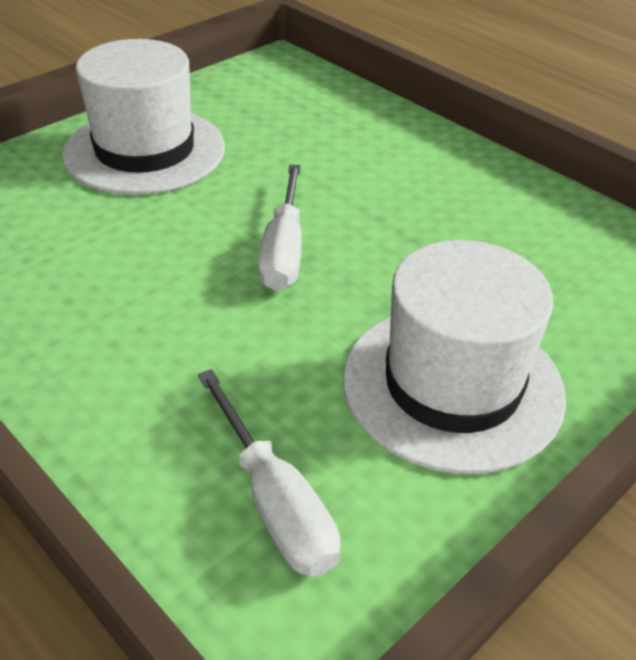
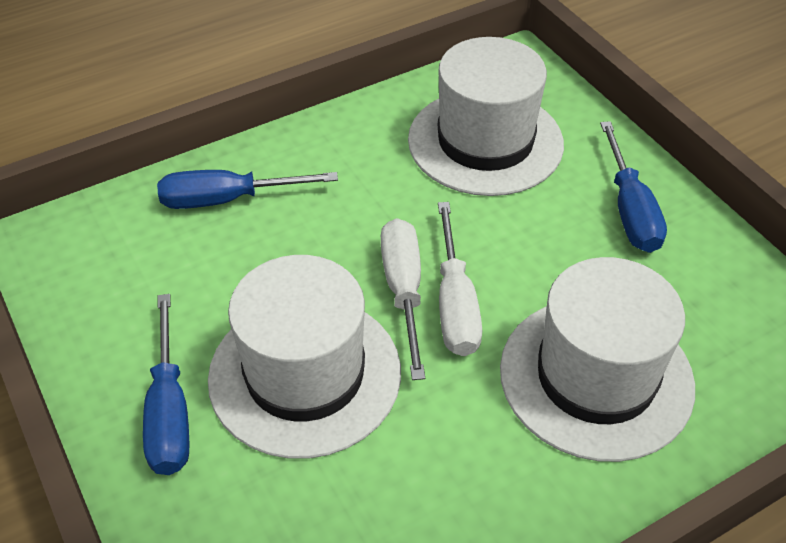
blue screwdriver: none = 0 -> [143,294,189,475] [157,170,338,209] [600,121,667,253] = 3
white hat: [62,39,225,195] [343,240,566,474] = 2 -> [208,255,401,459] [408,37,564,196] [500,257,695,462] = 3

